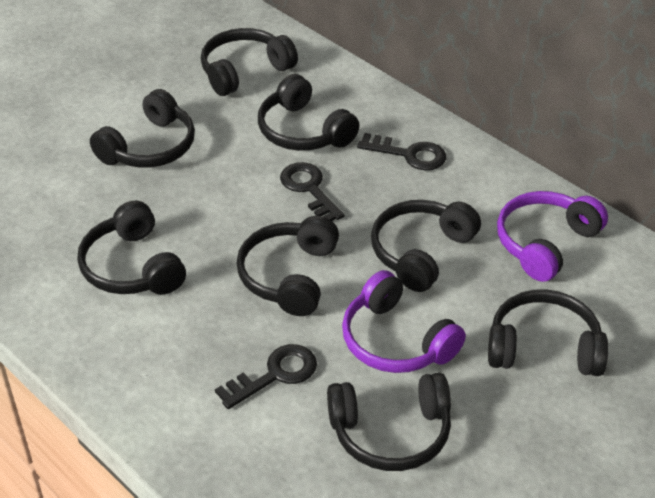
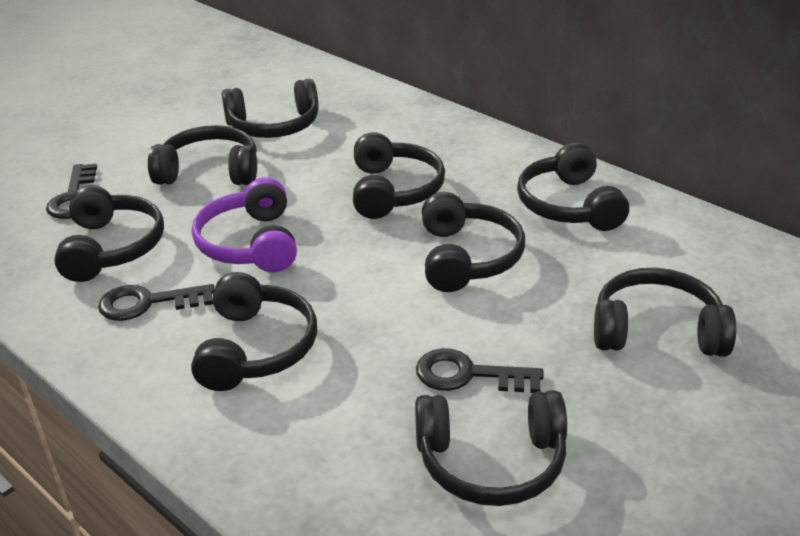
black headphones: [77,201,186,295] [90,89,195,168] [201,28,298,96] [236,216,339,316] [258,74,360,151] [327,373,451,471] [371,200,481,292] [488,289,608,376] = 8 -> [54,185,164,282] [148,125,257,185] [191,272,317,391] [222,79,319,138] [353,132,445,219] [415,390,567,506] [422,192,525,292] [517,143,629,231] [594,268,736,357] = 9
purple headphones: [342,270,466,373] [497,191,608,282] = 2 -> [192,177,297,272] = 1

